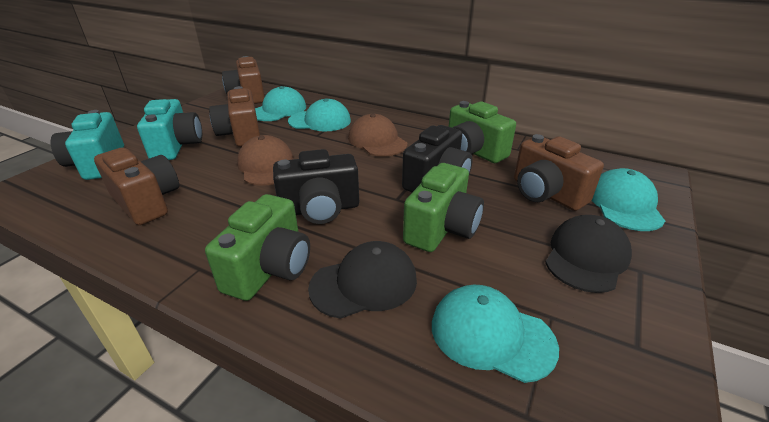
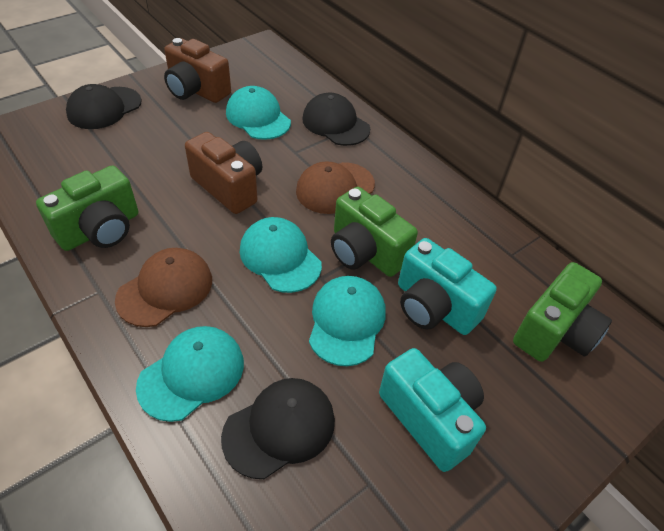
black camera: [273,149,359,224] [402,125,473,192] = 2 -> none = 0
black cap: [308,241,417,319] [545,215,632,293] = 2 -> [66,84,142,129] [221,378,335,479] [302,93,370,146] = 3
brown camera: [94,148,179,225] [209,86,260,147] [222,56,265,104] [514,134,604,211] = 4 -> [164,38,231,103] [185,132,262,214] = 2

